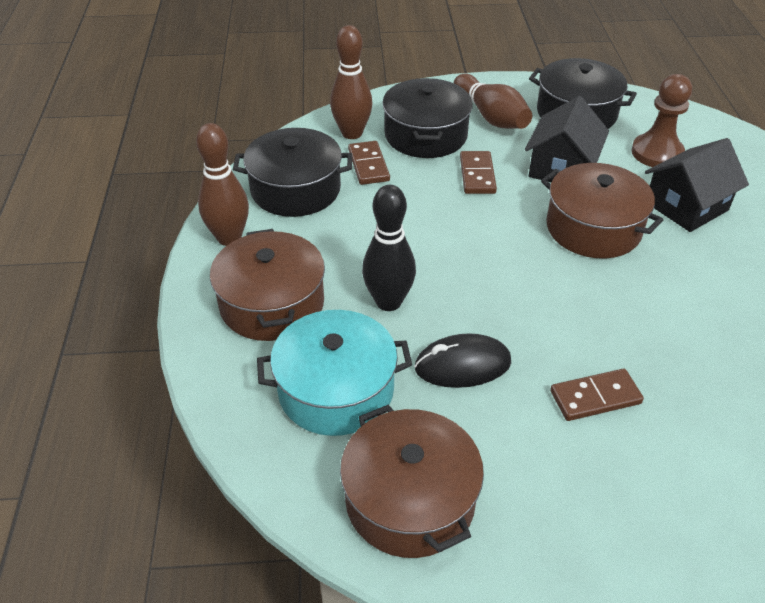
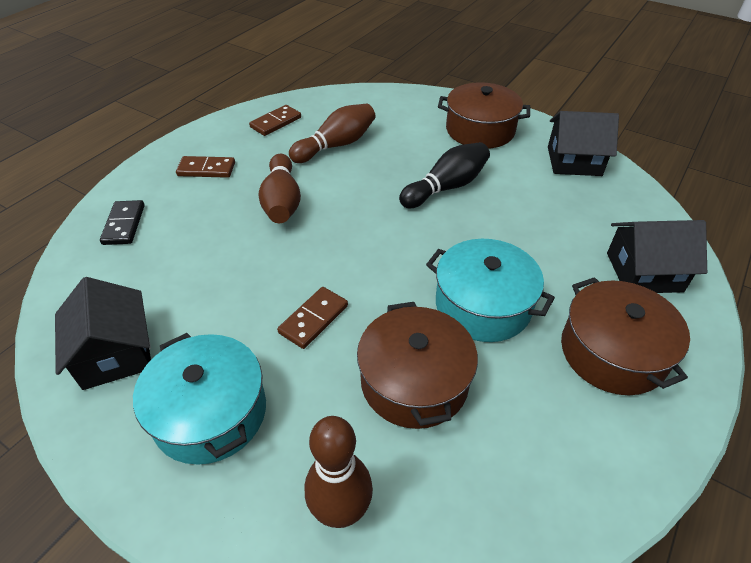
black domino: none = 0 -> [100,200,145,245] = 1
black house: [525,96,609,182] [645,138,749,232] = 2 -> [55,277,151,390] [548,111,619,176] [607,220,707,293] = 3
black mouse: [414,333,511,388] = 1 -> none = 0
black pot: [233,128,352,217] [382,78,473,158] [529,58,637,129] = 3 -> none = 0
brown pawn: [631,74,692,167] = 1 -> none = 0
turquoise pot: [257,310,412,436] = 1 -> [133,333,266,465] [426,239,555,342] = 2

